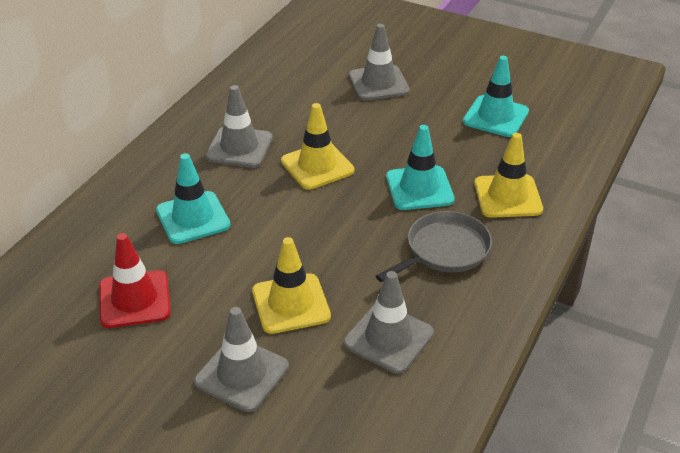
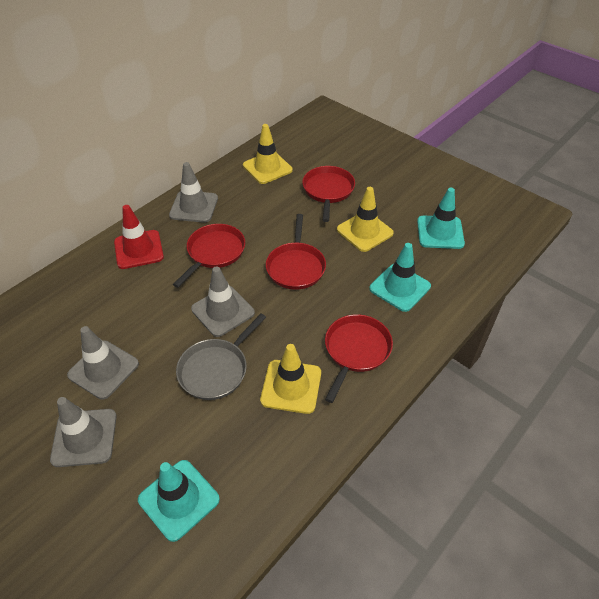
red pan: none = 0 -> [173,224,245,288] [266,214,326,290] [302,166,355,222] [325,314,393,403] = 4

